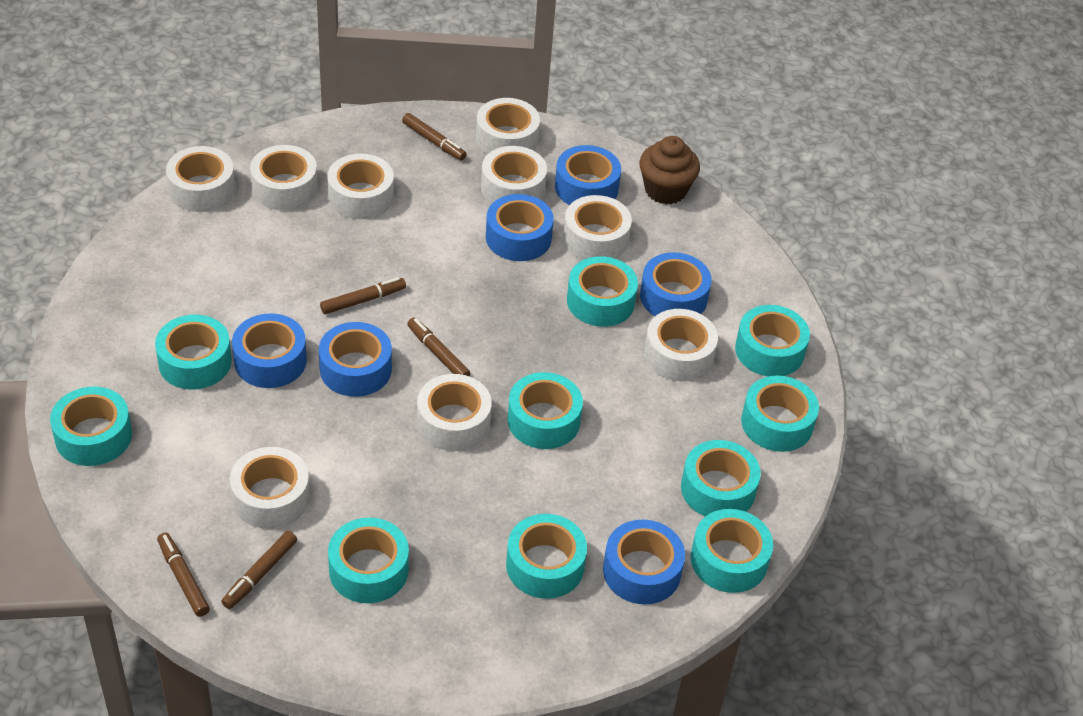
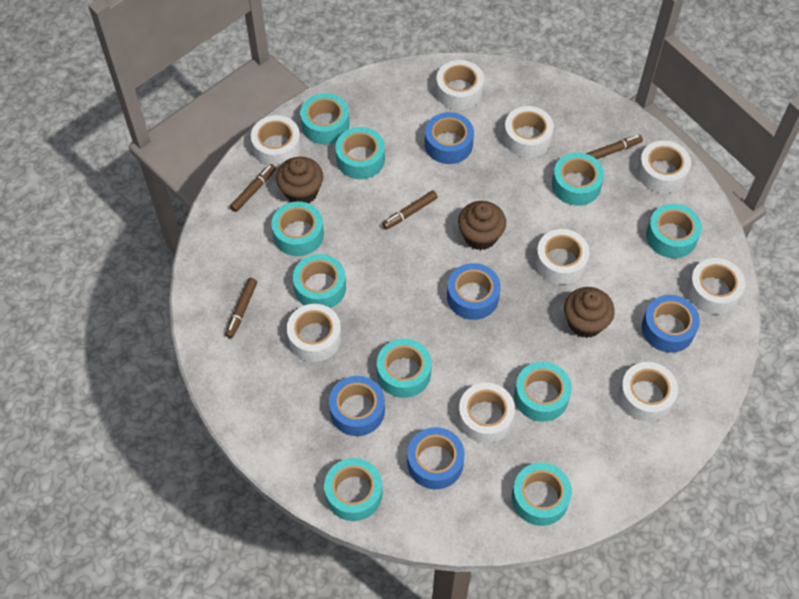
blue tape: [232,313,307,388] [319,322,392,397] [486,194,554,261] [555,145,621,205] [603,520,685,604] [640,252,712,316] = 6 -> [329,376,385,436] [407,427,465,489] [425,112,474,164] [447,263,501,320] [642,295,700,353] = 5
brown cupcake: [639,136,700,204] = 1 -> [276,157,323,203] [458,201,506,250] [564,287,615,338] = 3
brown marker: [157,533,210,617] [221,531,297,609] [320,277,406,314] [402,113,467,161] [407,318,471,376] = 5 -> [225,278,257,338] [230,164,276,212] [382,191,438,230] [586,135,643,159] = 4

